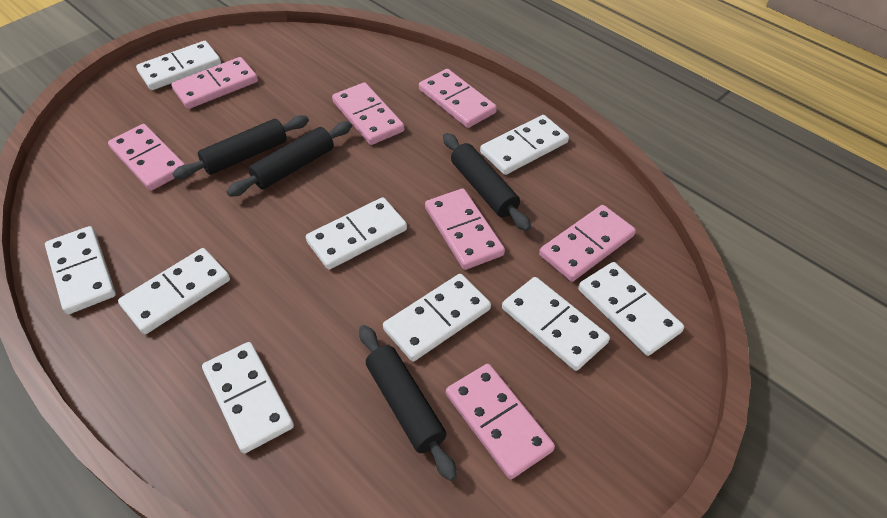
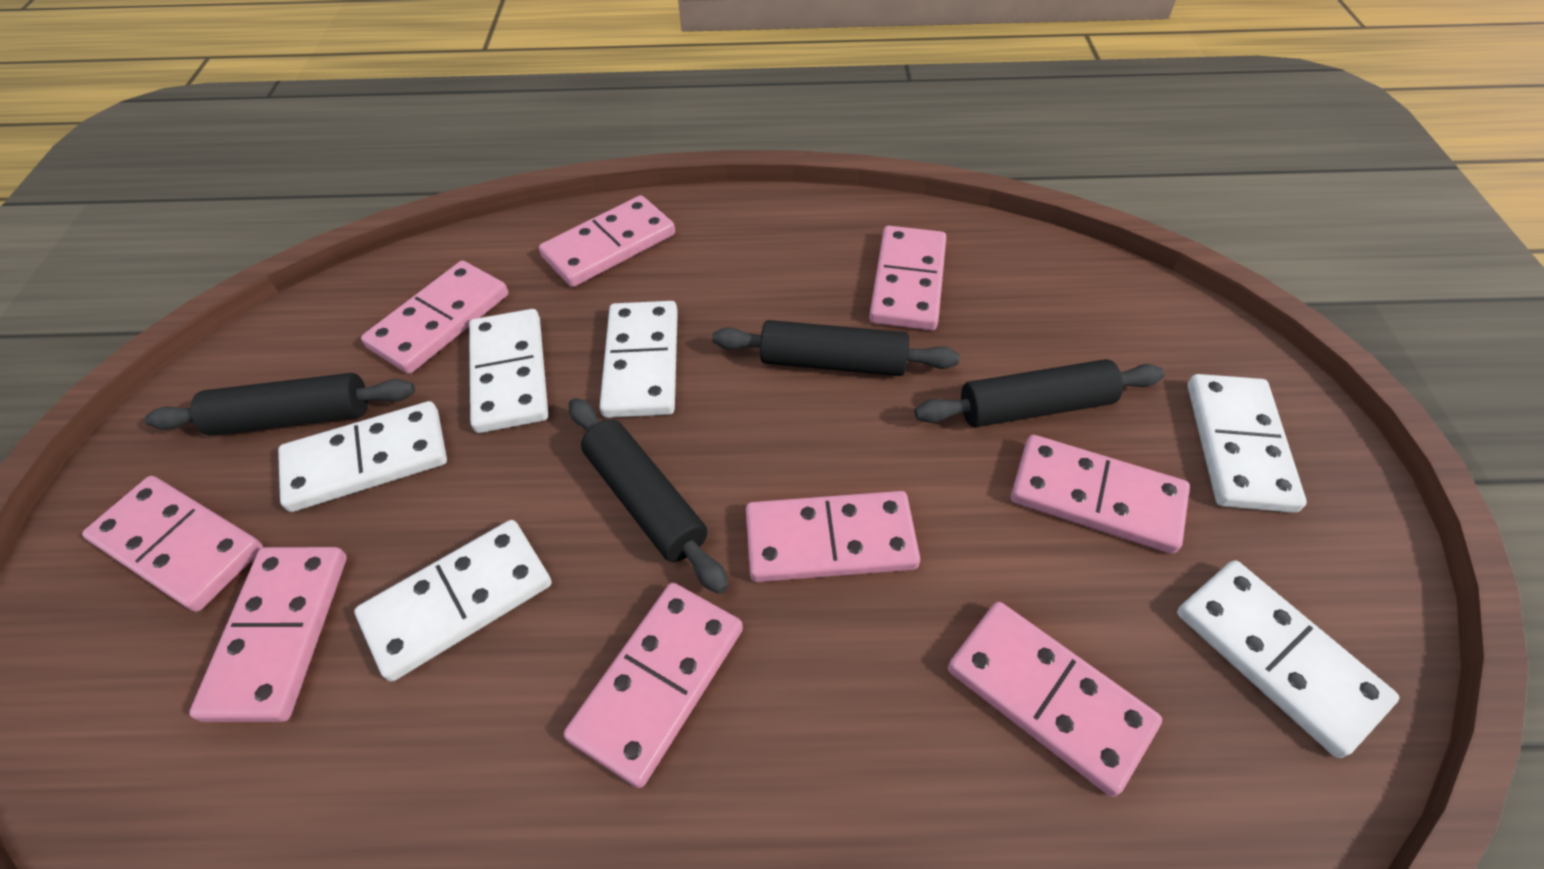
pink domino: [108,124,185,191] [171,57,258,109] [332,82,404,145] [419,69,497,128] [425,188,505,270] [446,364,555,479] [539,205,636,282] = 7 -> [82,476,263,612] [189,547,347,722] [361,261,508,374] [539,195,675,287] [564,583,743,788] [746,491,920,582] [869,226,946,331] [948,602,1162,797] [1011,435,1190,554] = 9
white domino: [45,226,116,314] [118,248,230,334] [136,41,221,90] [202,342,294,454] [306,197,407,270] [383,274,491,362] [480,115,569,175] [502,277,610,371] [578,262,684,356] = 9 -> [278,401,447,512] [354,520,552,681] [469,309,548,433] [599,301,678,418] [1177,560,1399,758] [1187,374,1307,513] = 6

